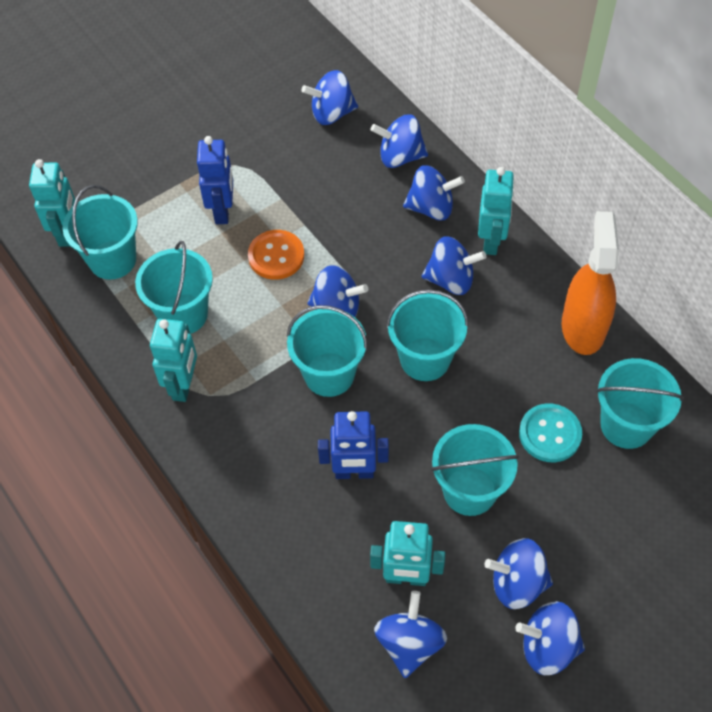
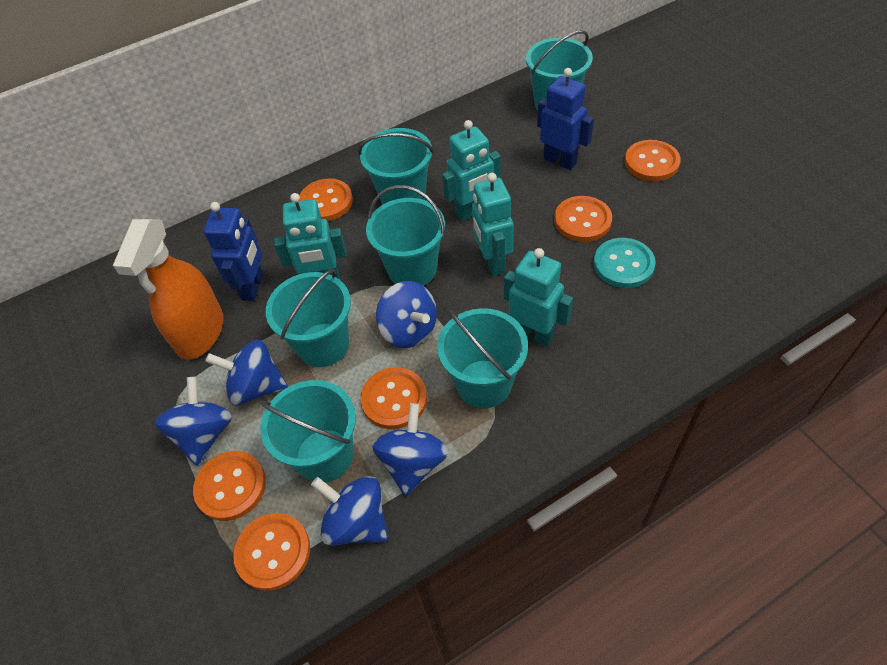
blue spinning top: [302,70,358,125] [307,265,368,317] [371,114,428,168] [374,591,447,678] [403,165,465,221] [422,236,486,295] [485,538,553,609] [515,601,585,675] = 8 -> [155,377,232,465] [205,340,288,405] [311,476,389,546] [372,403,448,496] [376,281,437,348] = 5
orange button: [248,230,304,280] = 1 -> [193,451,266,521] [233,513,310,591] [299,178,353,221] [360,367,427,429] [554,196,612,242] [625,140,681,181] = 6

